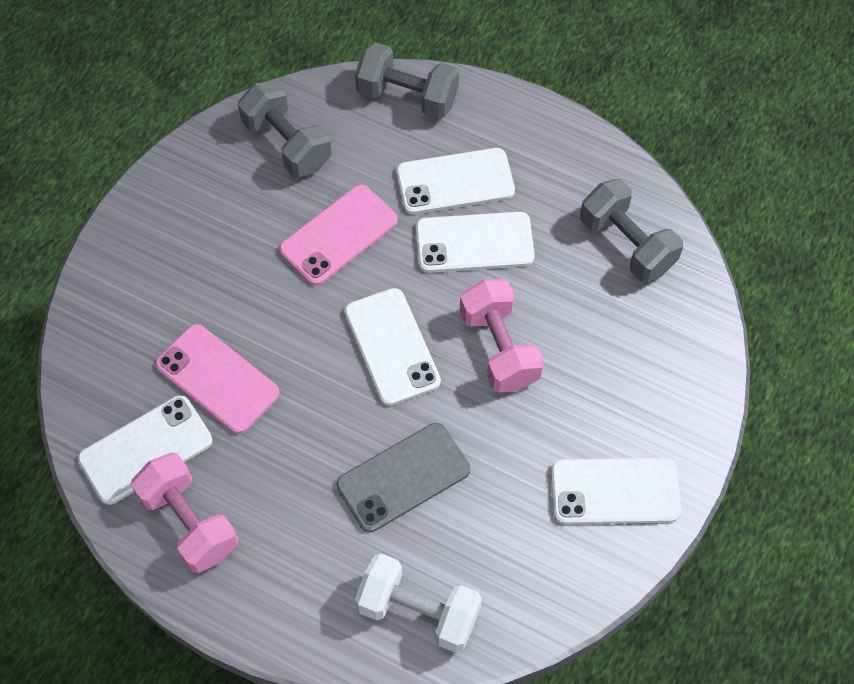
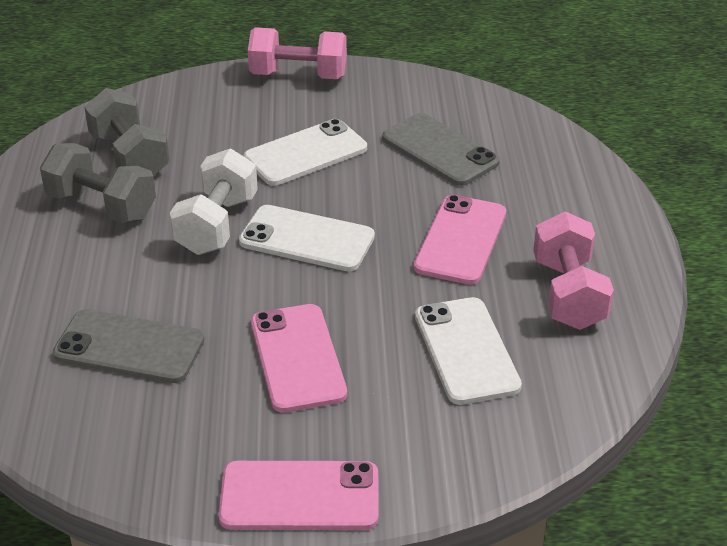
grey dumbbell: [238,80,332,177] [355,42,459,119] [580,179,683,282] = 3 -> [40,143,156,223] [84,88,170,176] = 2
grey phone: [336,423,470,532] = 1 -> [53,309,205,383] [382,113,500,186] = 2
pink phone: [155,324,280,434] [279,185,398,286] = 2 -> [218,461,379,530] [251,304,347,413] [414,195,506,285] = 3
white phone: [78,395,212,505] [344,288,441,406] [396,148,515,214] [416,212,535,273] [551,458,682,524] = 5 -> [239,205,375,271] [243,119,367,186] [415,297,522,405] = 3

